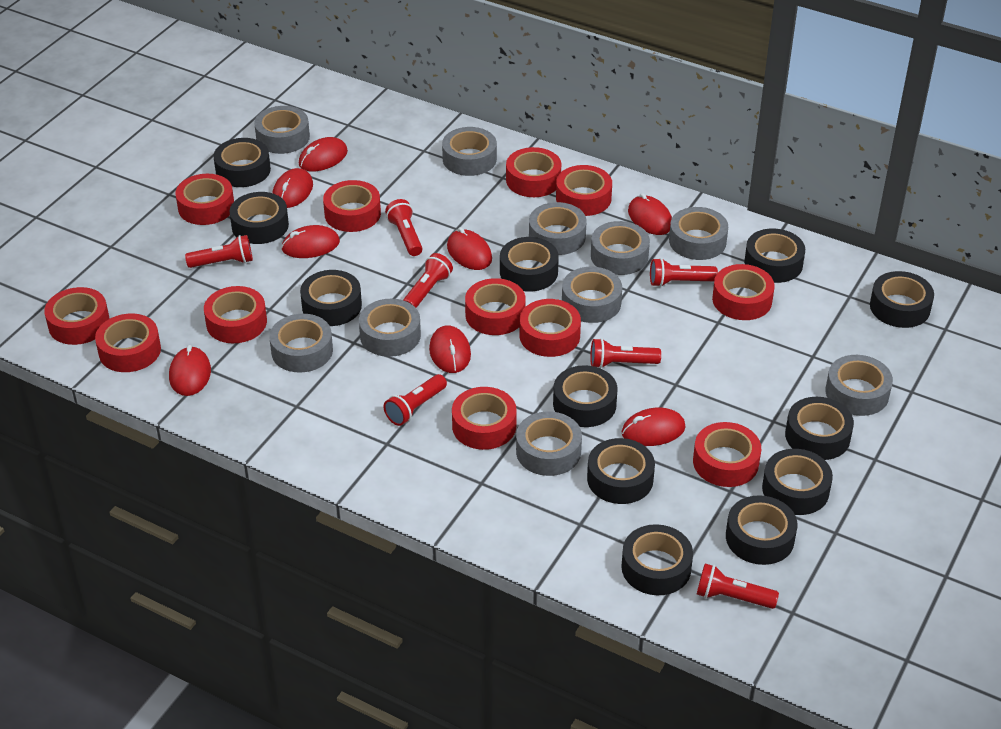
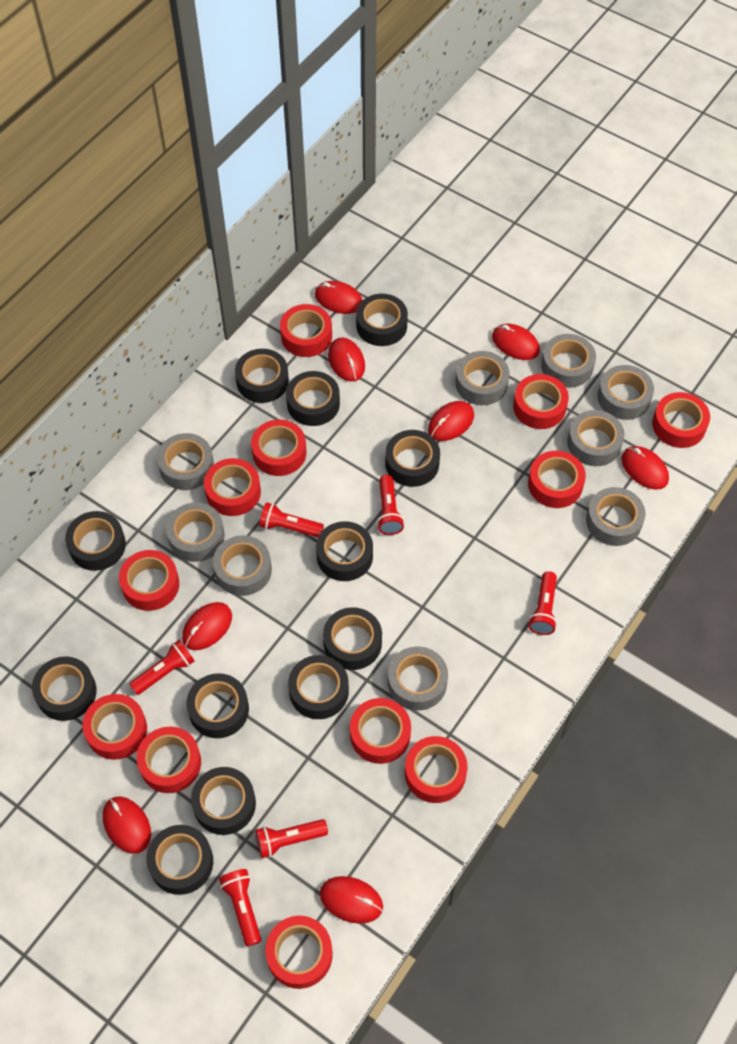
grey tape: [254,106,310,154] [269,314,333,373] [359,299,421,357] [442,127,497,176] [516,412,582,476] [529,202,586,255] [562,267,622,323] [591,221,650,275] [669,207,728,260] [826,355,893,416] = 10 -> [157,433,214,490] [166,503,225,562] [213,535,272,596] [388,647,448,710] [455,351,510,405] [541,334,596,388] [567,410,624,466] [586,487,645,546] [598,365,654,420] = 9
red flashlight: [185,235,253,268] [383,374,447,426] [385,199,423,256] [403,253,453,308] [590,338,661,368] [650,258,718,287] [697,564,779,609] = 7 -> [129,640,195,695] [219,869,261,947] [255,819,328,858] [259,502,324,537] [377,475,404,535] [528,571,557,635] = 6

